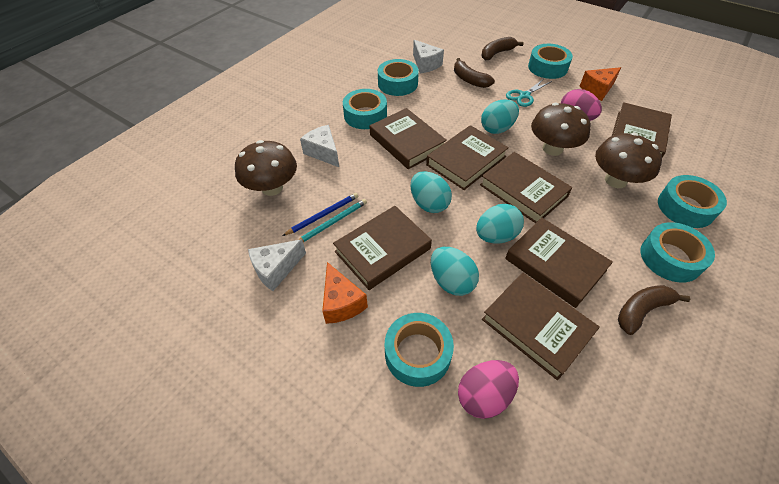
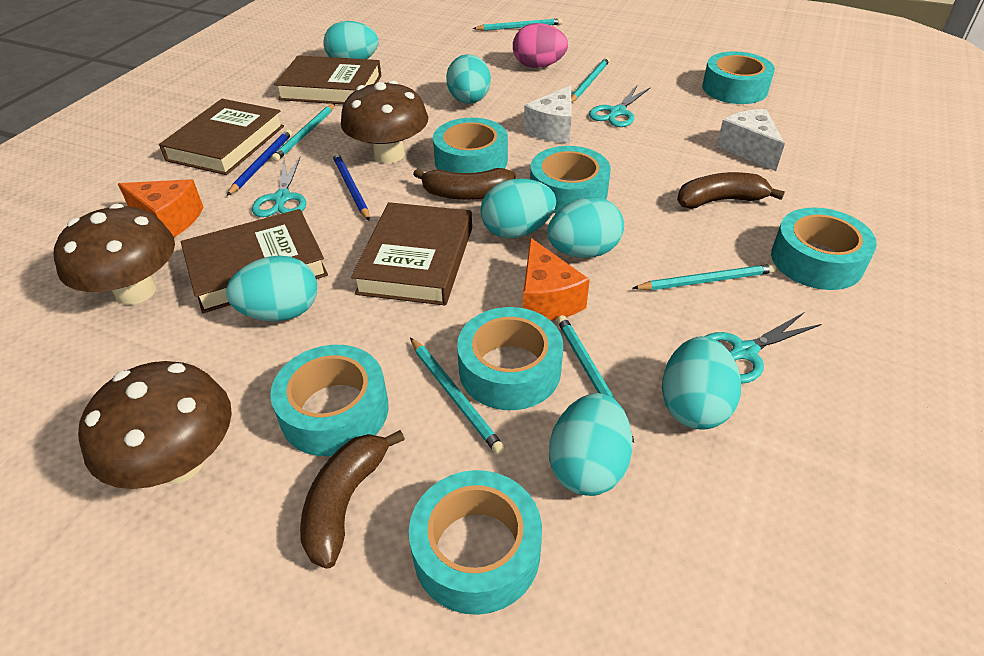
blue pencil: [283,193,358,236] = 1 -> [227,129,292,196] [332,152,370,221] = 2
brown book: [333,206,432,290] [370,108,447,169] [426,125,509,190] [480,152,573,223] [482,273,600,380] [505,218,613,308] [612,102,672,158] = 7 -> [159,99,284,175] [181,209,328,313] [274,55,382,104] [351,202,472,305] = 4
pink egg: [458,360,519,419] [561,89,602,121] = 2 -> [513,23,568,68] = 1
turquoise egg: [410,171,452,213] [431,247,479,296] [476,204,524,244] [481,99,519,134] = 4 -> [226,255,317,321] [323,21,378,59] [446,54,491,104] [480,178,556,238] [547,197,624,258] [549,393,633,496] [662,336,741,430] = 7
turquoise pencil: [298,199,367,242] = 1 -> [272,104,335,162] [410,337,505,455] [472,18,562,31] [557,315,634,443] [571,57,610,103] [632,264,776,290] = 6
turquoise scissors: [506,79,552,107] = 1 -> [252,157,306,217] [589,86,651,127] [705,313,822,384] = 3
turquoise tape: [343,89,387,129] [378,59,419,96] [385,313,454,387] [528,44,573,79] [640,222,715,283] [658,175,727,228] = 6 -> [270,345,389,456] [409,470,542,615] [433,118,508,173] [457,307,563,410] [530,146,611,213] [702,51,775,104] [771,208,877,290] = 7
white cheese: [248,239,306,291] [300,125,339,167] [413,40,444,73] = 3 -> [524,85,572,143] [716,109,785,171] = 2

